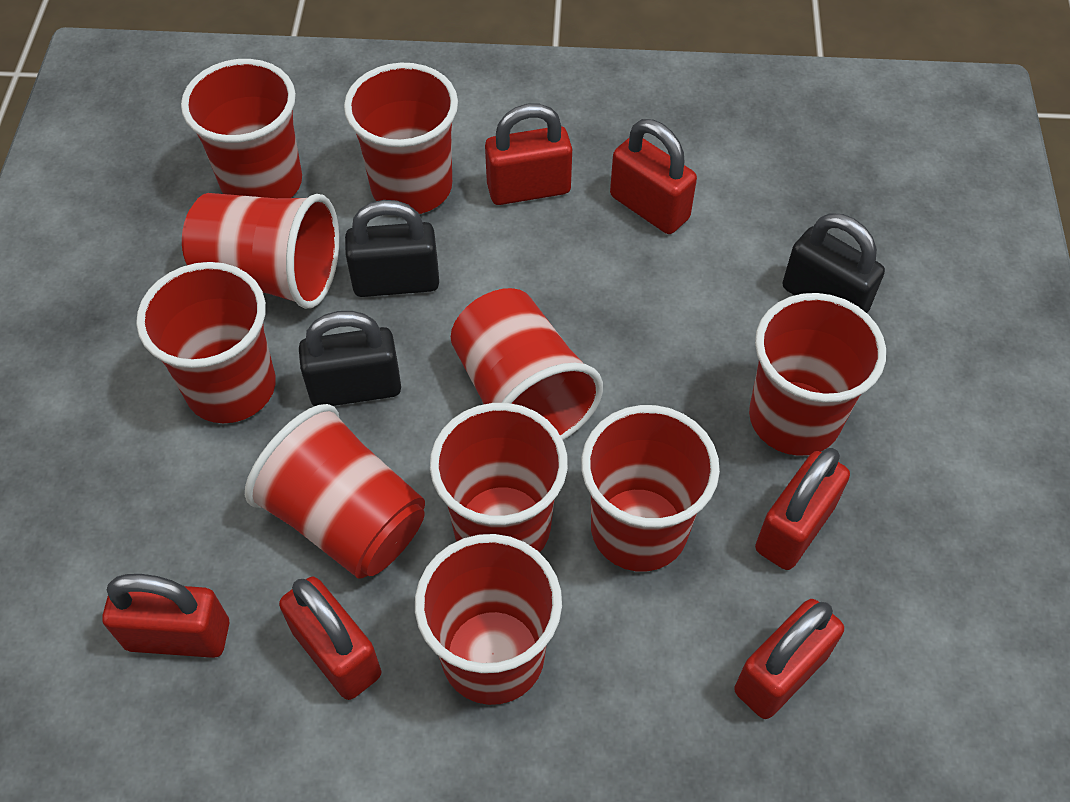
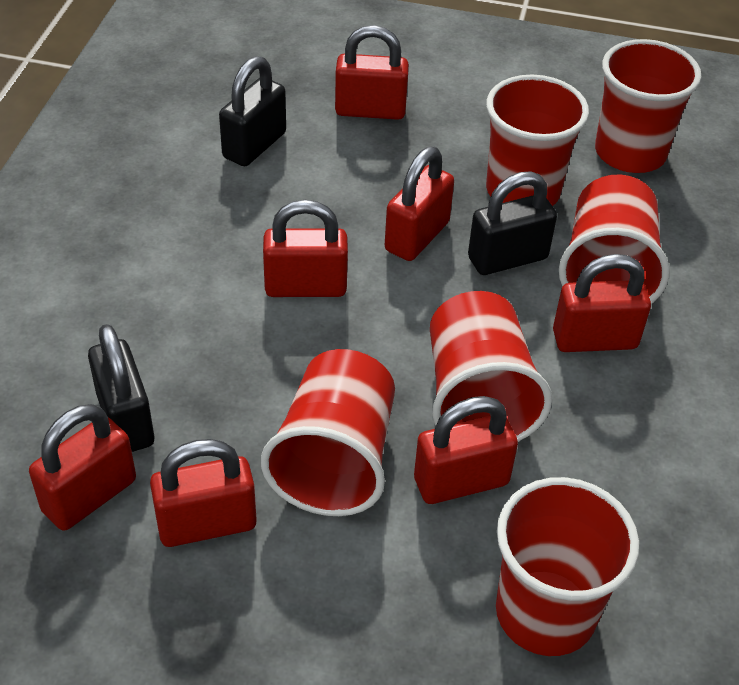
red cup: [136,262,276,423] [181,59,302,198] [182,193,339,309] [245,404,425,578] [344,63,458,214] [415,534,562,705] [430,403,568,553] [451,288,603,440] [581,405,720,572] [749,293,886,456] = 10 -> [261,349,395,516] [430,291,552,442] [486,75,589,206] [496,477,639,656] [559,175,669,304] [595,39,701,173] = 6
red padlock: [102,574,229,658] [279,577,381,700] [485,104,572,205] [610,119,697,234] [734,599,844,719] [755,448,850,570] = 6 -> [29,404,136,531] [150,439,257,547] [263,200,348,297] [335,25,409,120] [385,146,454,261] [414,396,518,504] [553,254,651,352] = 7

